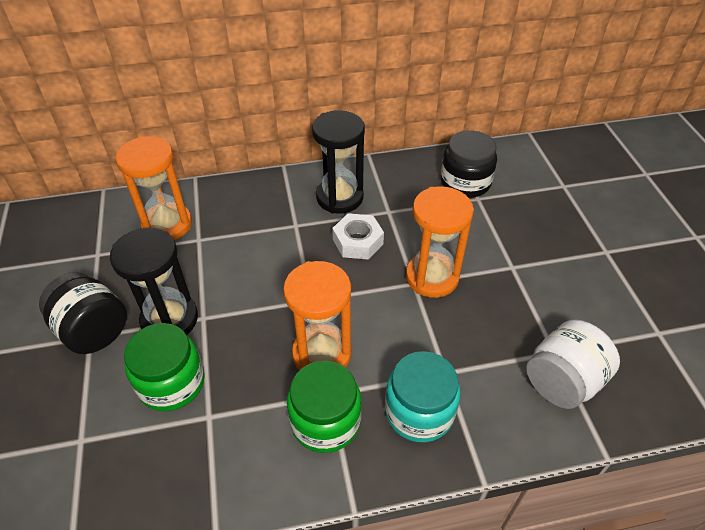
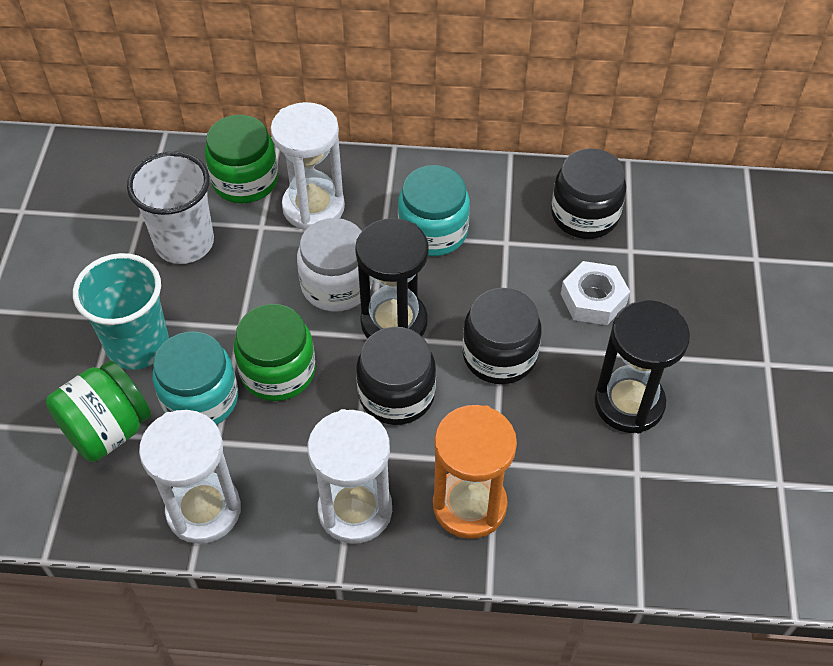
black jar: [39,272,127,354] [441,130,497,198] = 2 -> [356,327,436,425] [462,288,542,384] [551,149,626,239] = 3
green jar: [124,323,205,411] [287,361,362,453] = 2 -> [46,360,151,462] [205,115,278,203] [234,304,316,401] = 3
orange hourglass: [115,136,192,240] [283,261,351,370] [406,186,474,298] = 3 -> [433,405,517,539] = 1
turquoise cup: none = 0 -> [73,253,169,370] = 1
turquoise jar: [385,351,461,443] = 1 -> [153,332,238,425] [398,165,470,256] = 2
white cup: none = 0 -> [127,151,214,264] = 1
white hourglass: none = 0 -> [139,410,241,544] [270,102,345,231] [308,409,392,544] = 3

